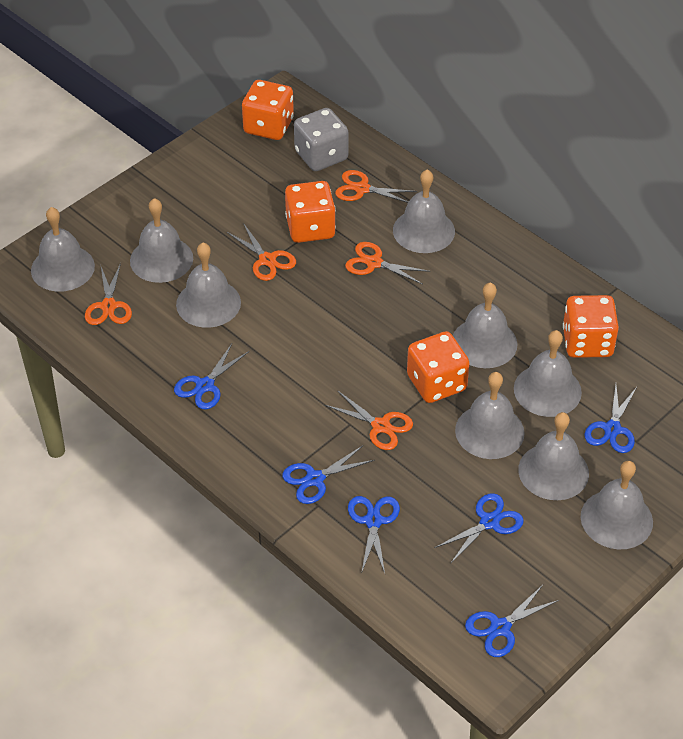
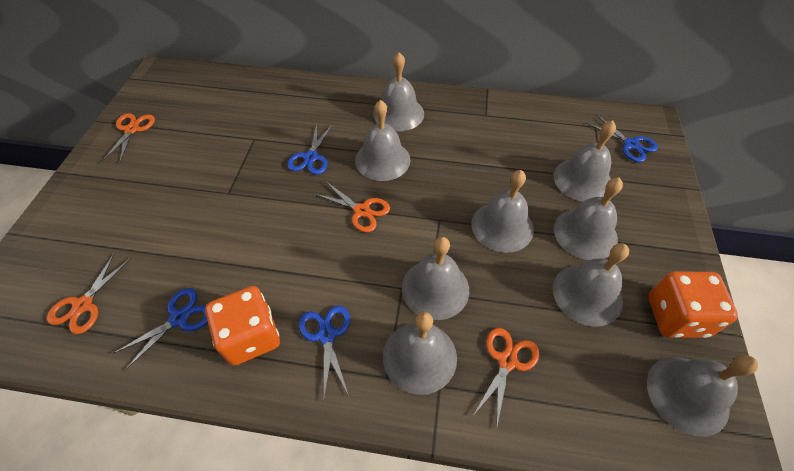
blue scissors: [174,344,249,409] [282,446,375,504] [348,496,400,574] [435,493,524,564] [465,585,559,657] [585,385,637,453] = 6 -> [113,288,208,370] [287,124,333,175] [299,306,350,398] [587,115,658,162] = 4
grey dice: [294,108,349,171] = 1 -> none = 0
orange dice: [242,80,294,140] [285,181,336,243] [407,331,469,403] [563,295,619,358] = 4 -> [205,286,280,365] [648,272,738,338] = 2
orange scissors: [85,263,132,325] [227,223,296,281] [325,390,413,450] [335,170,417,203] [345,242,430,284] = 5 -> [46,252,131,334] [102,113,155,163] [315,182,390,232] [473,328,539,430] = 4

